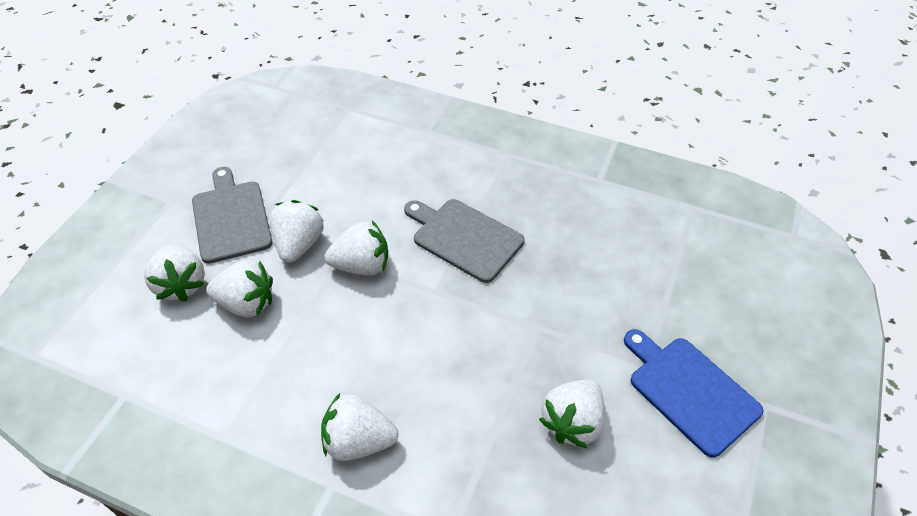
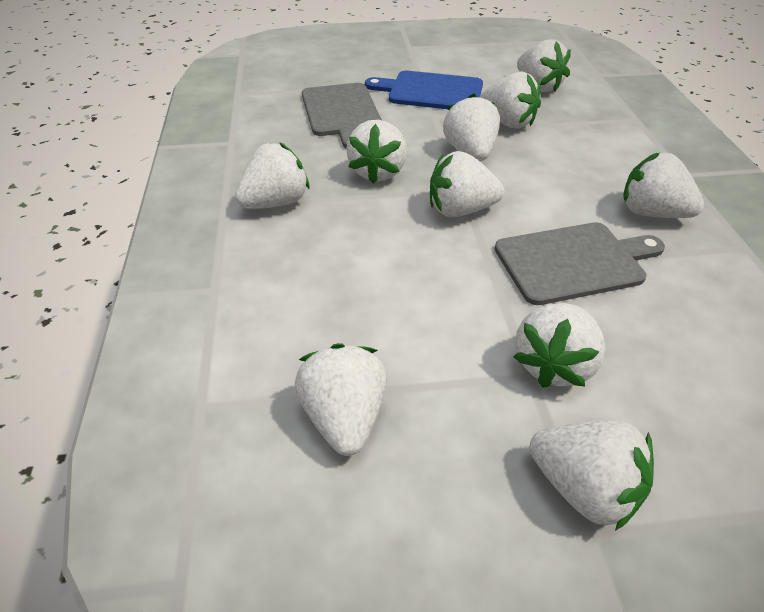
white strawberry: [144,245,205,302] [206,260,273,317] [270,200,324,263] [321,393,398,461] [325,221,388,276] [539,380,605,448] = 6 -> [235,142,310,209] [295,343,387,456] [346,120,407,184] [430,151,504,218] [443,93,500,161] [480,72,541,129] [514,303,606,388] [517,39,571,92] [530,420,654,531] [623,153,704,218] = 10

